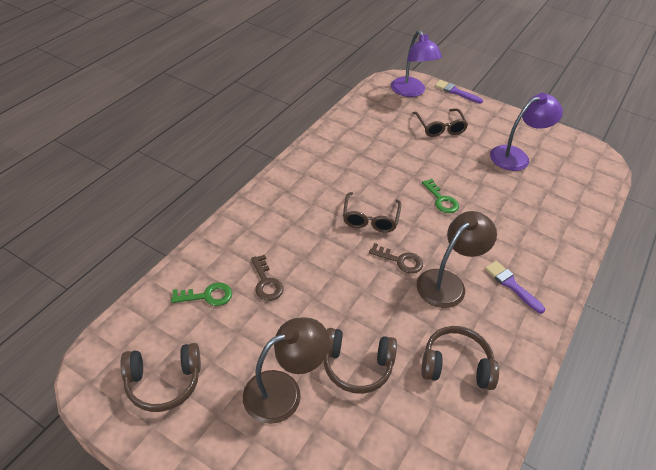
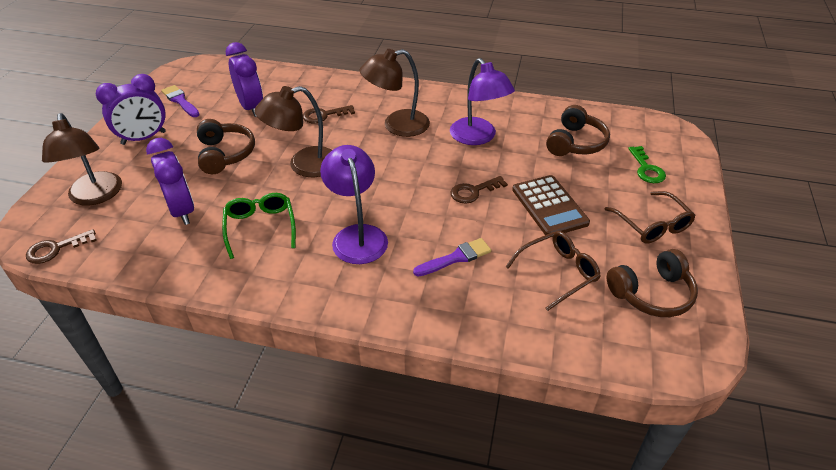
brown calculator: none = 0 -> [512,175,590,235] = 1
brown key: [251,255,284,301] [369,243,423,274] = 2 -> [26,229,97,264] [303,105,355,123] [451,176,508,203] = 3
brown lamp: [243,317,329,424] [417,211,497,308] = 2 -> [42,113,122,206] [254,86,332,177] [360,49,430,137] = 3
green glasses: none = 0 -> [222,193,296,259] = 1
green key: [171,282,232,306] [422,179,459,213] = 2 -> [628,146,666,183] = 1
purple clock: none = 0 -> [96,74,166,145] [146,138,194,225] [226,42,263,117] = 3

